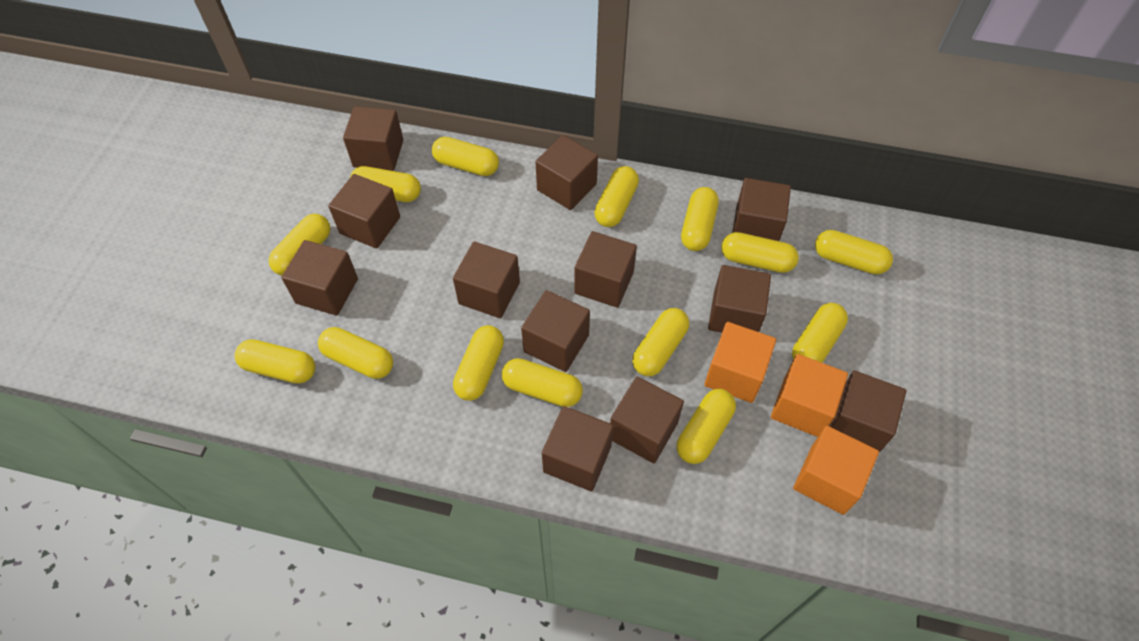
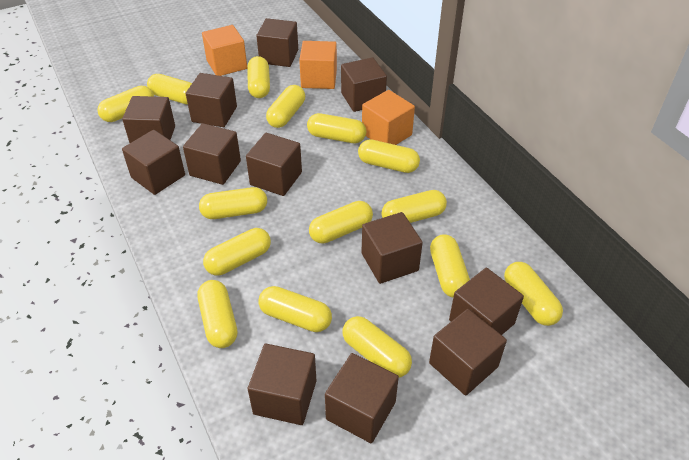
yellow capsule: [235,339,315,383] [269,214,331,276] [318,327,393,379] [350,166,421,202] [432,137,499,176] [453,325,504,401] [502,358,583,407] [594,166,639,227] [632,308,689,376] [677,389,736,464] [681,187,719,251] [721,232,799,273] [792,303,848,363] [815,230,893,275] = 14 -> [98,86,154,122] [147,74,192,105] [198,280,237,348] [199,187,267,219] [203,228,271,275] [247,56,270,98] [259,286,332,332] [266,85,305,128] [307,113,366,143] [309,201,373,243] [342,316,412,377] [358,139,420,173] [382,190,447,223] [430,234,470,297] [504,262,563,326] = 15

